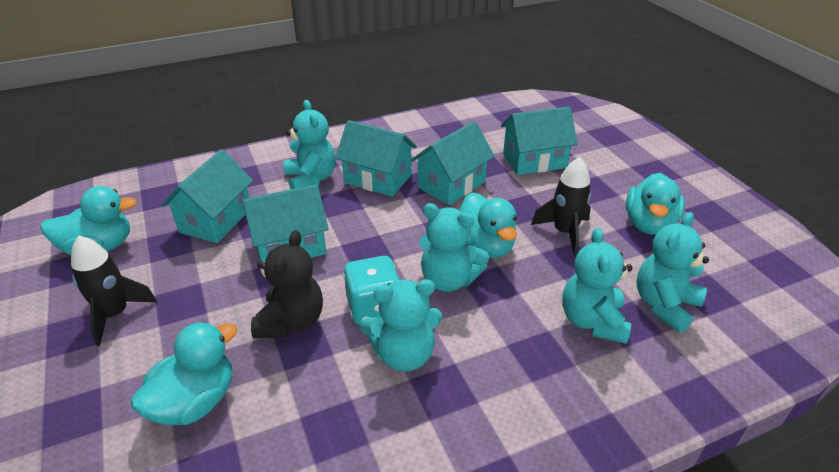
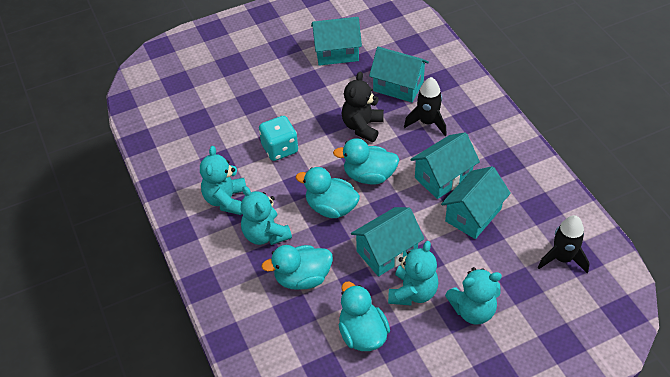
turquoise teddy bear: [284,100,336,189] [360,280,442,371] [419,203,489,292] [562,228,633,344] [637,212,709,333] = 5 -> [200,146,246,215] [241,186,292,245] [388,241,439,305] [445,267,502,325] = 4

